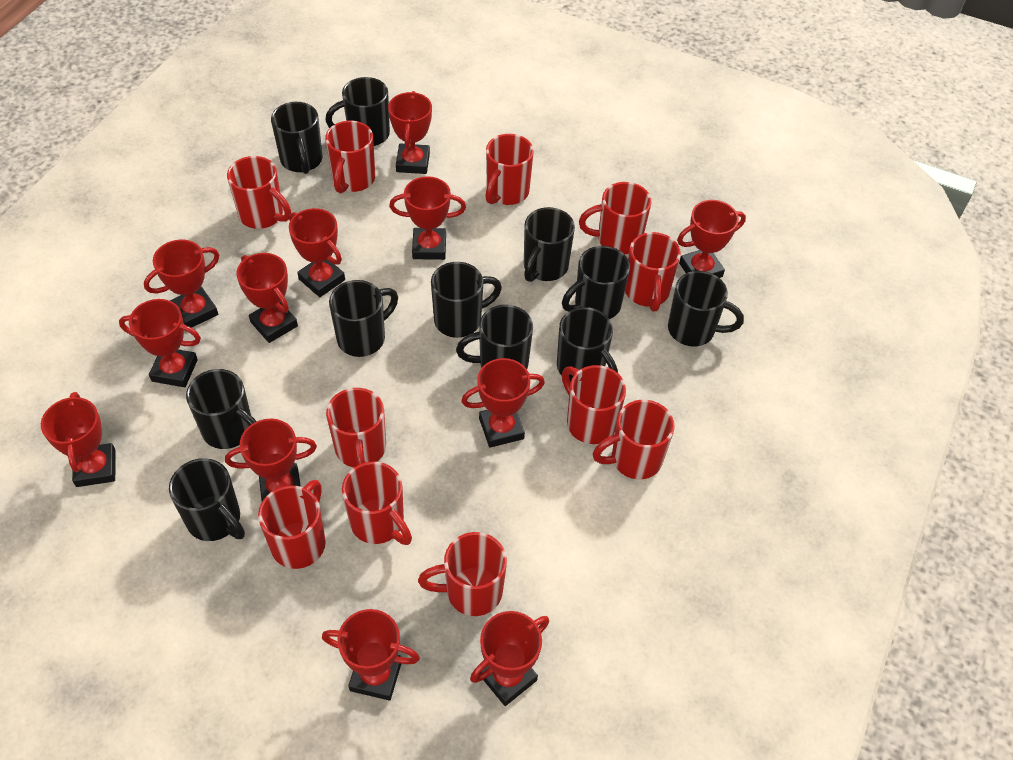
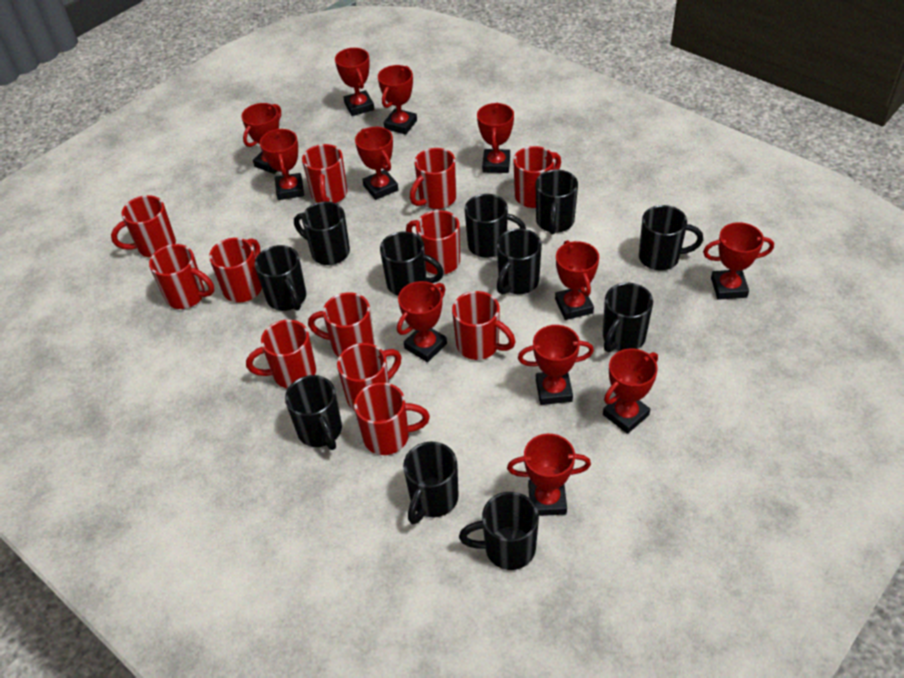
red mug: [227,156,291,229] [258,480,326,569] [325,121,375,193] [326,388,386,467] [342,462,412,545] [418,532,507,616] [485,134,534,205] [562,365,626,444] [579,182,652,254] [593,400,675,479] [625,232,681,312] = 11 -> [111,195,176,258] [149,244,215,309] [209,238,262,303] [246,320,316,389] [302,144,347,203] [308,292,375,357] [337,343,401,411] [354,382,430,455] [406,210,460,275] [410,148,456,209] [452,291,515,360] [513,146,561,208] = 12

